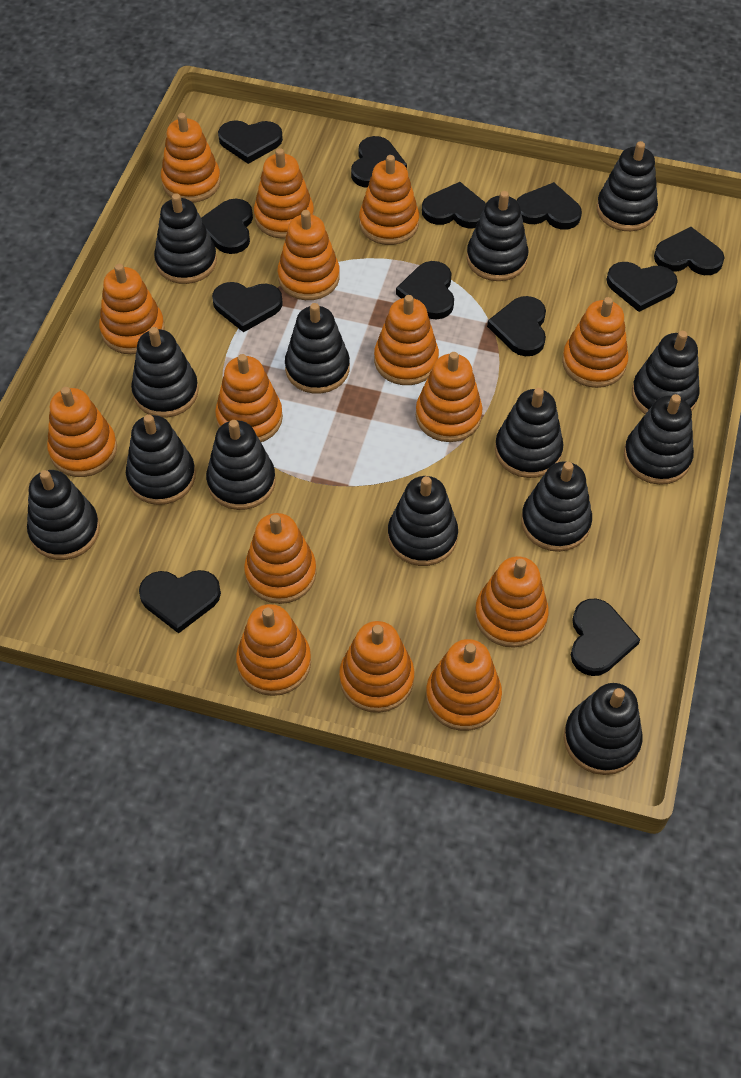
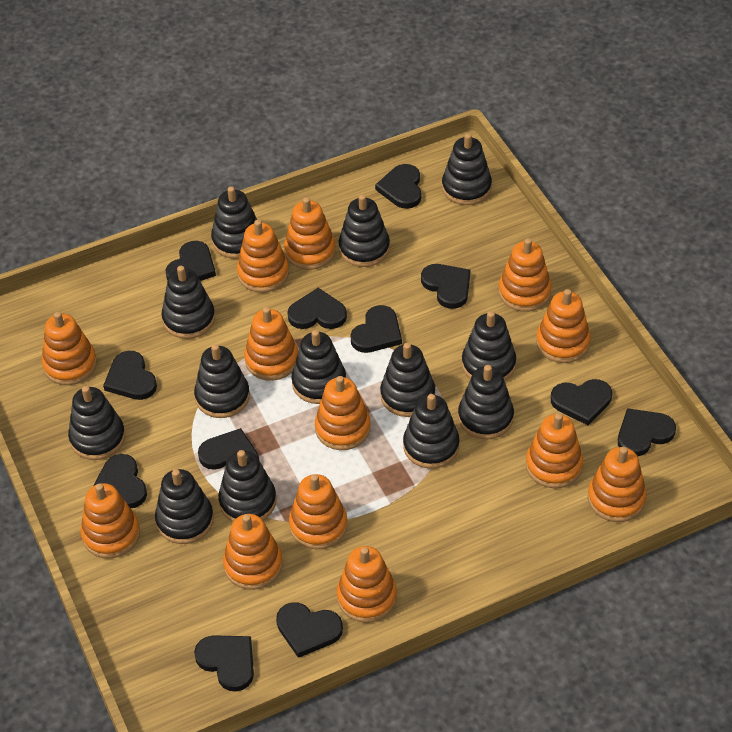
black stacking toy: [27,470,100,560] [126,415,196,505] [131,327,199,418] [154,193,217,284] [206,420,276,510] [285,303,350,394] [388,476,458,566] [466,191,528,281] [495,388,564,478] [521,461,592,552] [564,683,643,775] [597,141,658,231] [624,394,694,485] [632,331,700,414] = 14 -> [68,386,125,460] [155,469,214,544] [162,266,215,339] [194,344,250,418] [211,186,257,259] [218,450,276,522] [291,330,346,404] [339,194,390,267] [380,343,435,417] [403,394,460,468] [442,133,492,205] [458,365,514,439] [462,311,516,381] = 13
orange stacking toy: [47,387,117,477] [99,264,165,354] [161,113,221,203] [215,354,283,442] [236,604,311,696] [244,513,316,604] [254,148,314,239] [278,210,340,300] [339,621,414,713] [359,155,419,245] [374,295,439,385] [416,352,483,442] [426,639,502,731] [475,556,549,648] [562,297,628,388] = 15 -> [42,312,97,385] [80,483,140,559] [223,514,283,590] [237,220,289,293] [244,307,298,381] [284,197,336,270] [289,474,347,549] [315,376,371,450] [337,546,397,623] [499,238,552,312] [526,413,583,488] [536,289,591,363] [588,447,647,522] = 13

